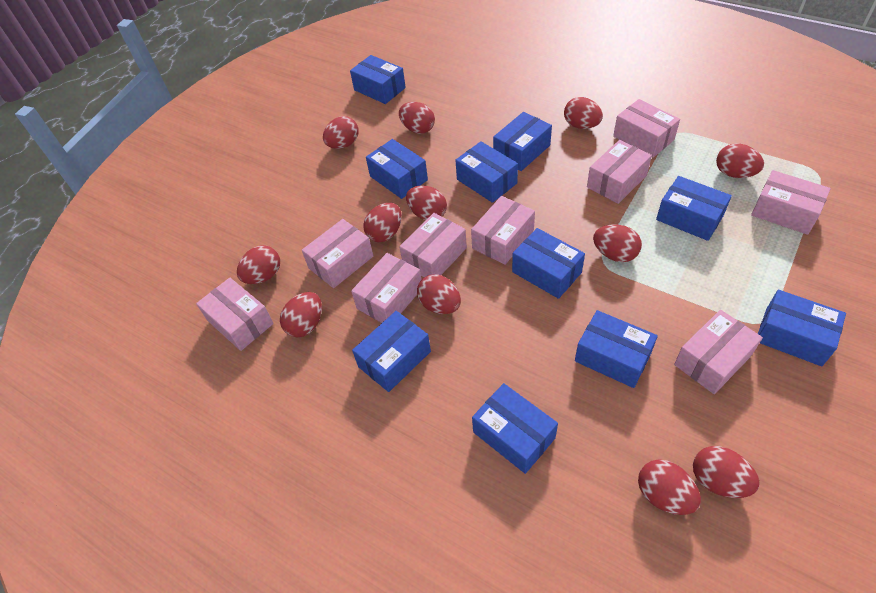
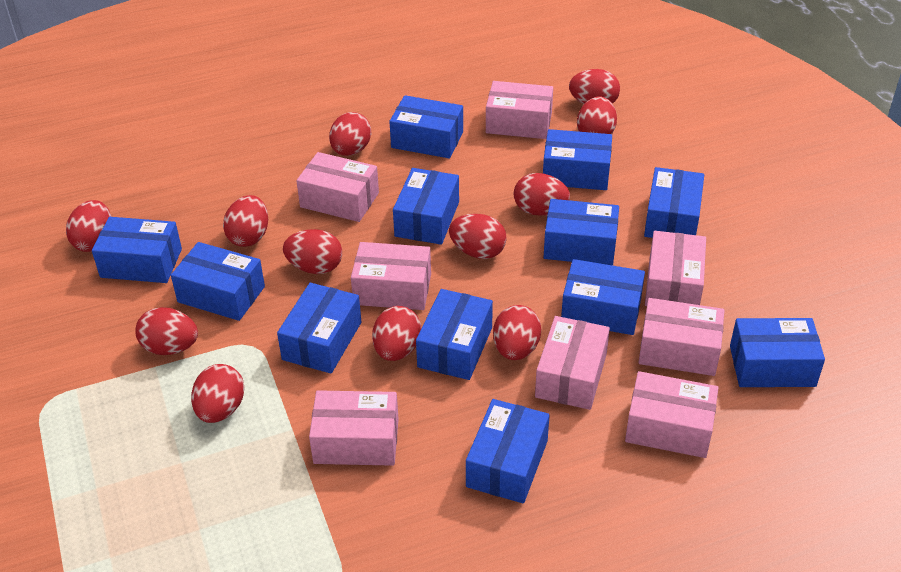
blue box: [350,55,406,104] [352,311,431,392] [366,139,428,199] [455,141,518,203] [472,383,558,474] [493,112,552,171] [512,228,585,299] [575,310,658,388] [656,176,732,241] [758,290,846,366] = 10 -> [92,217,182,283] [171,242,265,321] [277,283,361,373] [389,95,463,158] [393,168,459,245] [416,289,493,380] [466,399,550,503] [543,129,612,190] [543,199,619,266] [561,259,645,335] [644,167,704,238] [730,318,825,387] = 12
pink box: [196,278,274,351] [302,219,373,288] [351,253,422,323] [399,213,467,277] [471,196,535,265] [587,140,652,204] [613,99,680,158] [674,310,763,394] [751,170,831,235] = 9 -> [296,152,379,222] [309,390,399,466] [351,242,431,310] [486,81,553,139] [535,316,610,410] [625,371,718,458] [638,298,725,376] [645,231,706,306] = 8

